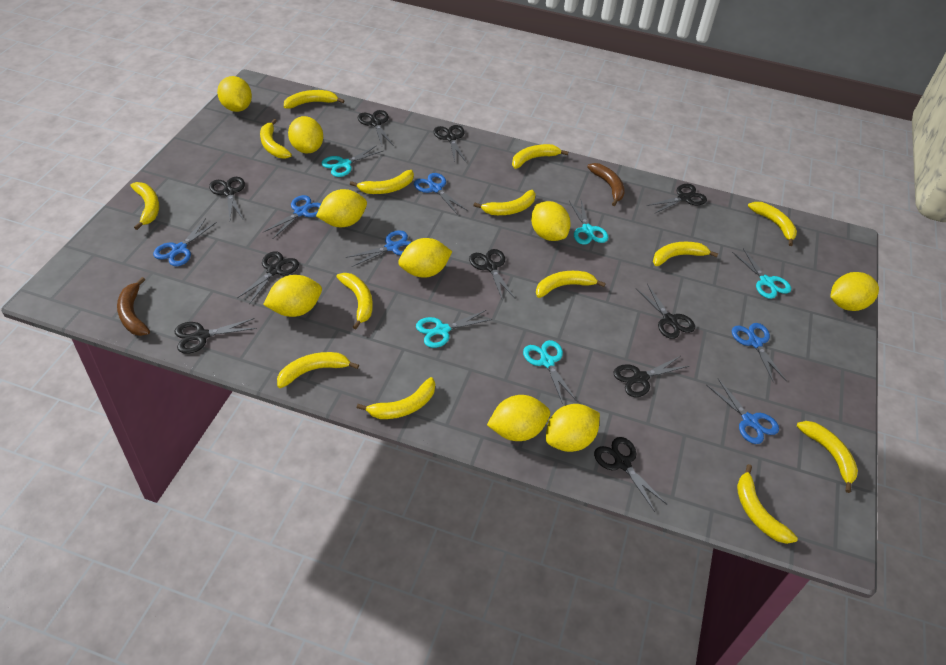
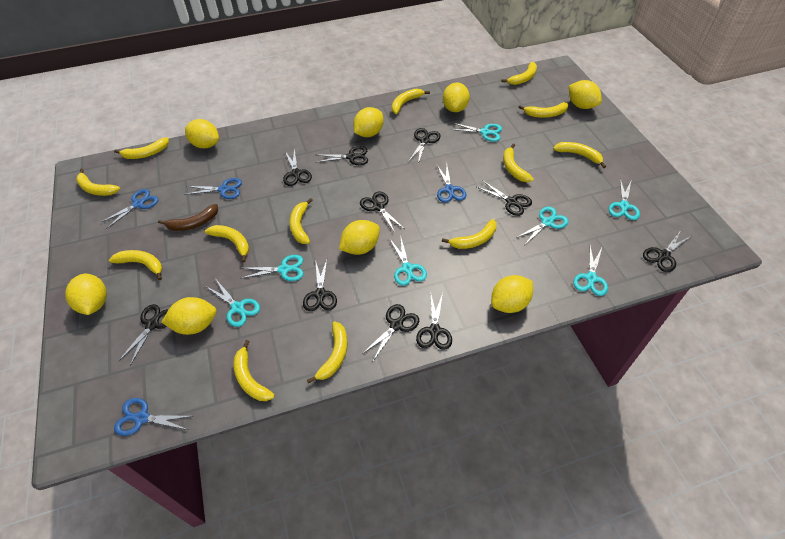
blue scissors: [153,218,217,266] [263,195,321,239] [346,230,411,267] [414,173,467,214] [707,379,779,444] [732,323,787,383] = 6 -> [100,189,158,229] [114,398,193,436] [185,178,242,199] [436,164,467,203] = 4
brown banana: [117,277,150,336] [587,163,625,206] = 2 -> [158,204,218,231] = 1
turquoise scissors: [322,145,383,177] [416,310,493,348] [523,340,577,404] [569,200,608,245] [732,248,791,299] = 5 -> [207,280,260,327] [242,255,304,281] [389,235,427,286] [450,123,502,142] [516,207,568,244] [574,246,608,296] [609,179,640,220] = 7
yellow banana: [131,182,159,230] [260,119,292,159] [277,352,359,388] [284,90,345,109] [337,273,373,329] [350,170,414,194] [357,377,435,419] [473,190,536,215] [512,144,568,169] [536,271,606,298] [653,242,718,266] [737,464,798,544] [748,202,797,246] [797,421,858,493] = 14 -> [76,169,120,196] [109,250,163,280] [114,137,169,159] [205,225,249,262] [233,340,275,401] [290,198,313,244] [307,321,348,383] [392,89,430,114] [442,219,497,249] [502,62,537,85] [503,144,534,182] [518,102,568,118] [553,142,606,168] = 13
yellow lemon: [217,76,252,112] [263,275,322,317] [288,116,323,153] [316,189,367,227] [398,238,453,278] [487,395,550,441] [531,201,571,241] [546,404,600,452] [831,272,879,311] = 9 -> [65,274,107,315] [162,297,217,335] [185,119,219,148] [339,220,380,255] [353,107,384,137] [443,83,470,112] [491,275,533,313] [569,80,602,109] = 8

